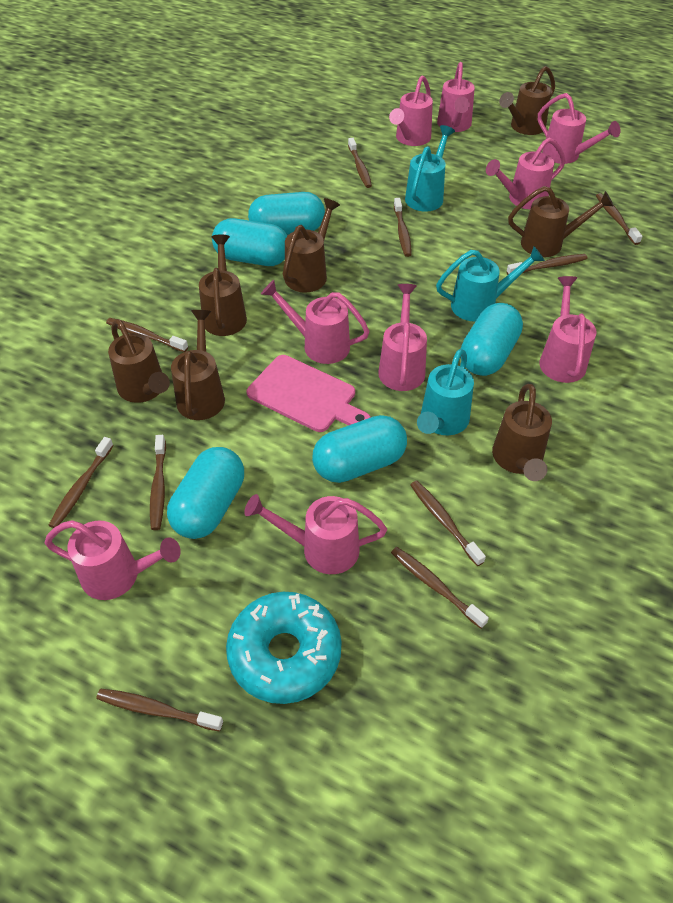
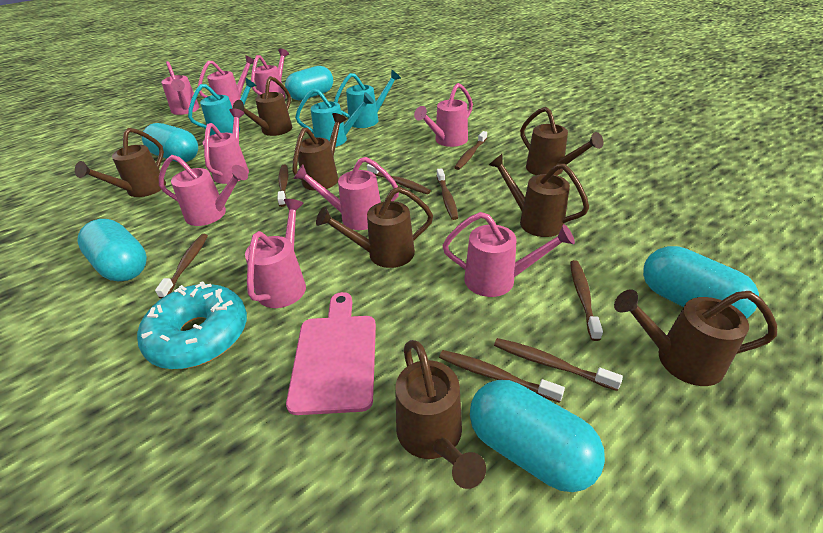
brown toothbrush: [49,437,114,528] [96,689,223,732] [106,318,188,352] [150,435,166,530] [348,138,372,188] [391,547,489,629] [394,198,412,257] [410,480,486,566] [506,254,587,275] [596,193,643,245] = 10 -> [155,234,208,299] [277,164,288,207] [367,164,431,194] [437,168,458,220] [439,350,565,403] [454,131,487,170] [494,338,623,391] [570,260,603,341] = 8
brown watering can: [108,319,170,403] [171,310,225,420] [199,235,247,336] [283,198,340,293] [492,384,552,481] [499,66,555,135] [508,186,614,257] = 7 -> [75,128,166,197] [233,76,292,136] [292,113,346,191] [316,187,433,268] [395,340,486,489] [489,154,589,237] [520,107,604,175] [614,289,777,386] = 8

